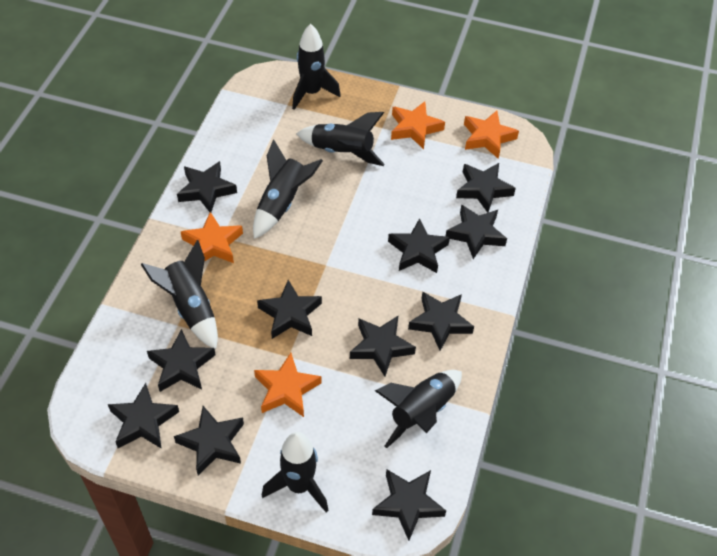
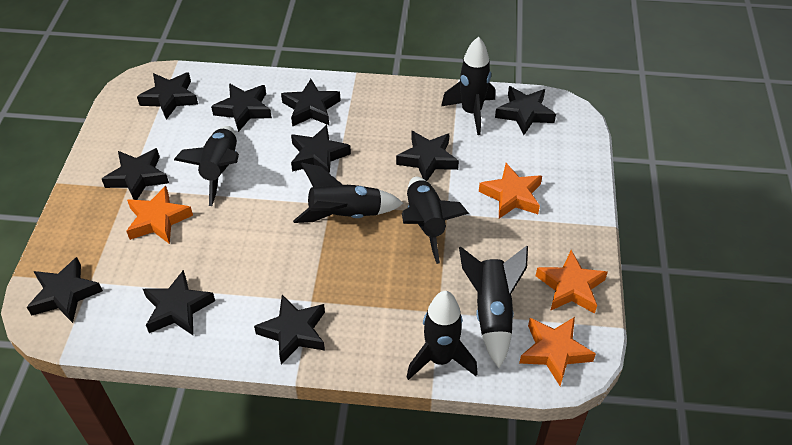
black star: [108,383,179,449] [147,329,215,392] [174,406,244,475] [177,161,237,212] [257,280,322,339] [350,316,416,376] [372,469,446,541] [388,218,450,273] [408,291,474,351] [446,205,507,259] [456,163,516,213] = 11 -> [27,257,103,323] [102,148,169,200] [137,72,198,120] [143,270,215,335] [211,83,272,132] [254,295,325,364] [281,79,341,127] [291,125,351,174] [396,131,459,181] [495,86,556,135] = 10

